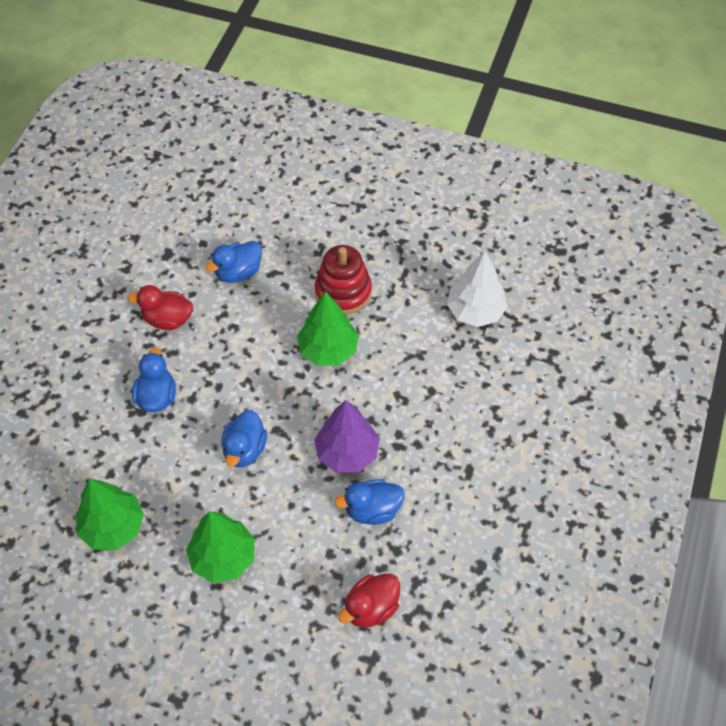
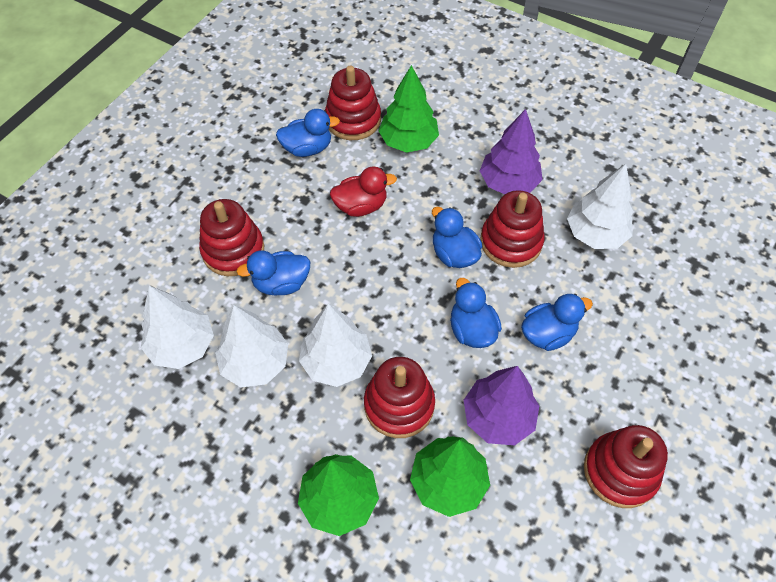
blue duck: [132,348,176,412] [205,241,262,283] [221,410,267,467] [334,479,405,525] = 4 -> [236,250,310,295] [276,109,340,157] [432,207,482,268] [450,278,502,348] [521,294,593,351] = 5
purple tree: [314,400,380,473] = 1 -> [464,366,539,445] [480,109,543,194] = 2
red duck: [128,285,193,330] [338,574,400,628] = 2 -> [330,167,397,217] = 1
red stacking toy: [315,245,372,315] = 1 -> [199,199,264,276] [325,66,381,140] [364,357,435,438] [480,190,545,268] [584,425,668,508] = 5
white tree: [447,251,508,327] = 1 -> [141,286,214,369] [215,305,288,388] [299,304,372,387] [567,164,633,249] = 4

